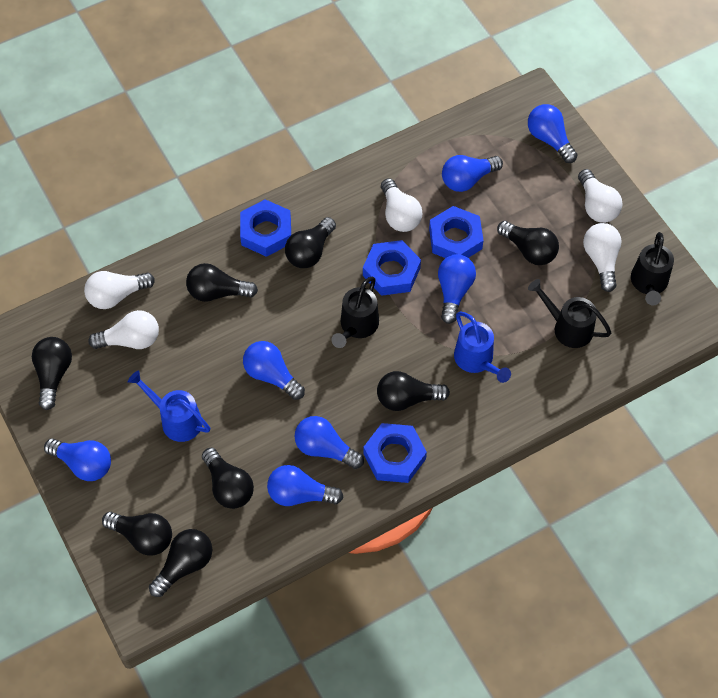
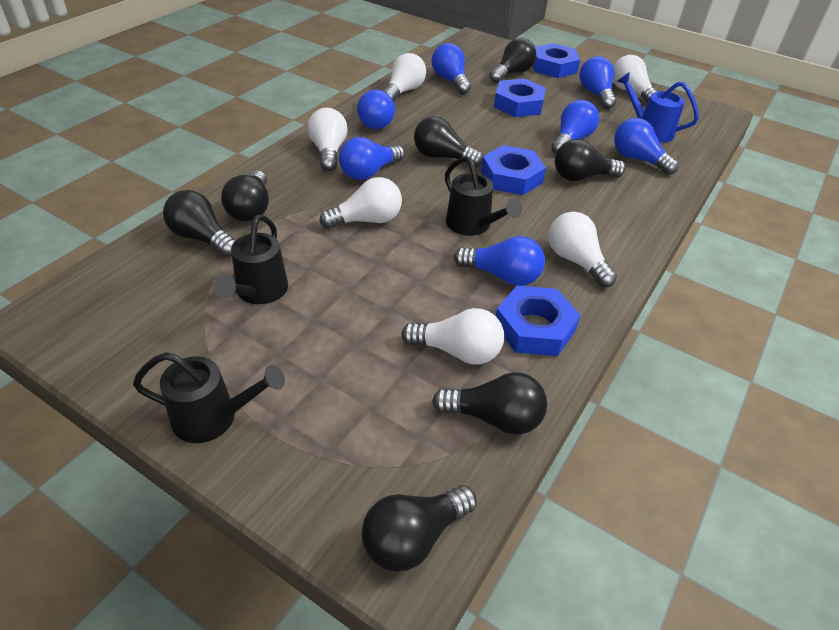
black light bulb: [32,337,72,410] [102,512,172,556] [149,529,212,597] [186,263,258,302] [202,448,254,509] [285,217,336,268] [377,371,450,411] [497,221,559,265] = 8 -> [163,190,236,257] [221,170,269,222] [362,485,477,572] [414,116,483,167] [432,372,547,435] [489,38,536,83] [555,139,626,181] = 7
blue watering can: [128,370,210,442] [454,311,511,383] = 2 -> [617,72,699,143] = 1
white light bulb: [84,271,155,309] [88,310,159,349] [381,178,422,232] [578,169,622,223] [583,223,622,292] = 5 -> [308,108,348,171] [320,177,402,229] [383,53,426,101] [401,308,504,364] [548,212,617,287] [613,55,657,103] = 6

